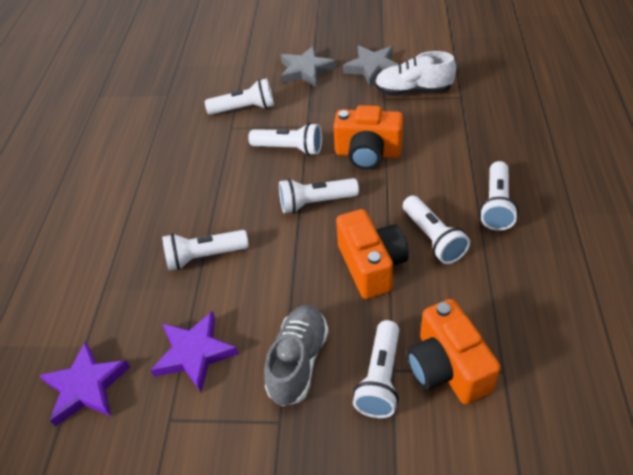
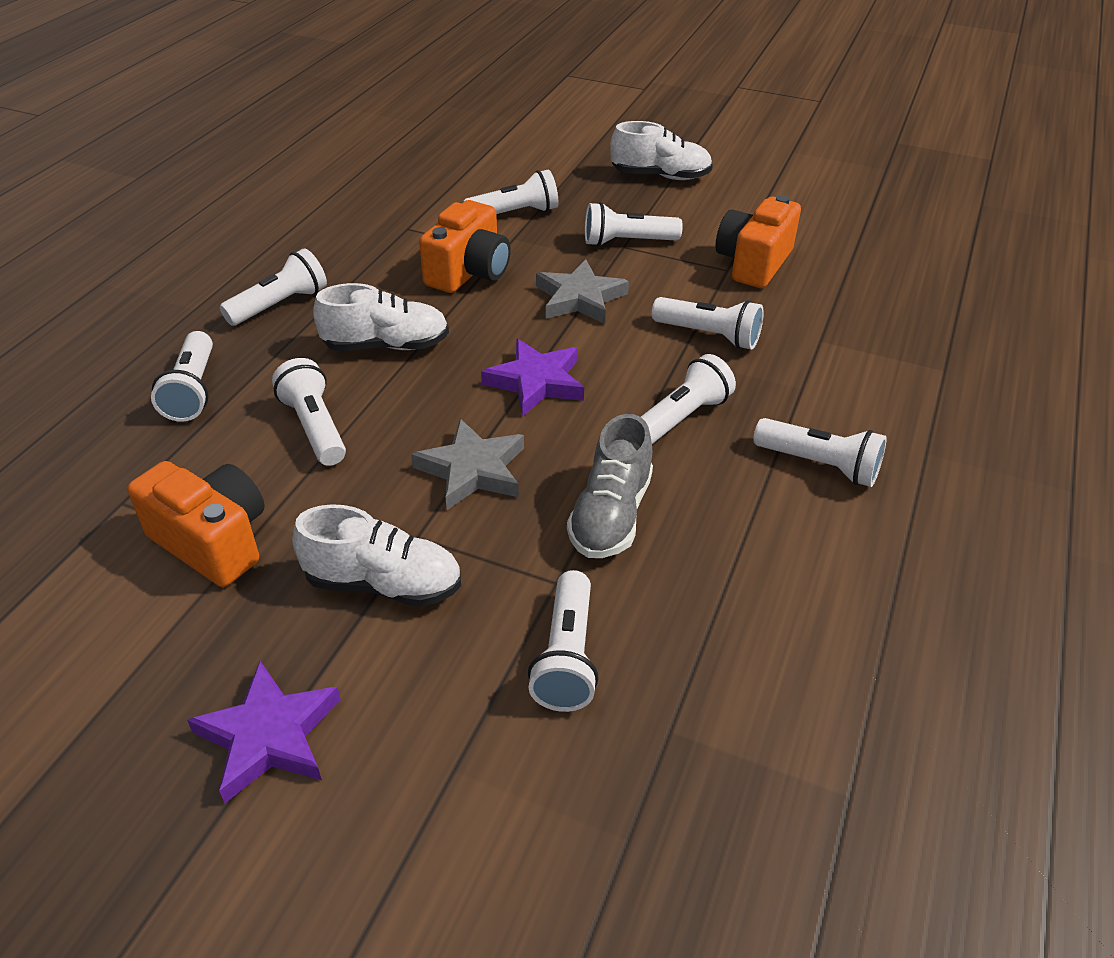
white flashlight: [162,230,249,271] [205,78,274,115] [248,123,322,156] [279,178,359,214] [353,320,399,418] [403,195,470,264] [480,161,518,231] = 7 -> [151,331,213,422] [220,248,327,326] [272,358,346,466] [463,169,558,214] [528,570,599,712] [585,202,683,246] [641,354,736,444] [652,297,764,349] [753,418,887,487] = 9
white shoe: [375,51,456,96] = 1 -> [292,504,461,607] [313,283,449,351] [610,121,713,180] = 3

